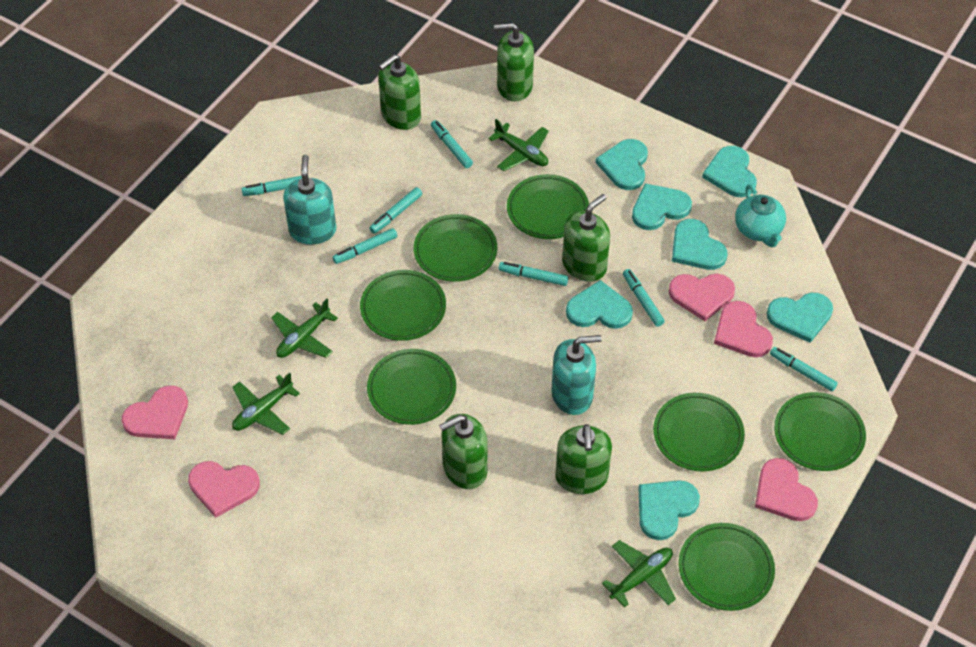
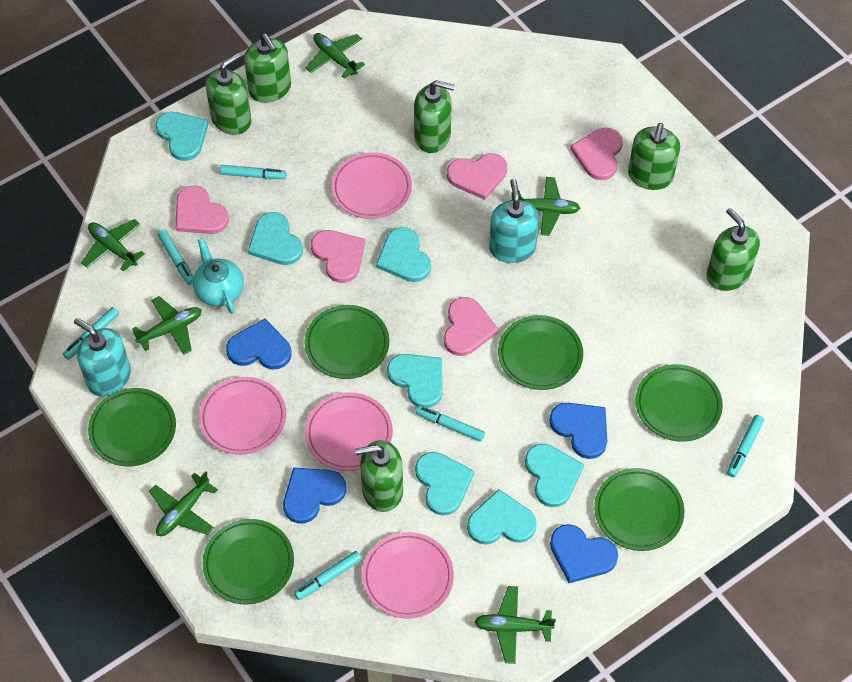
blue heart: none = 0 -> [226,319,292,370] [283,467,346,524] [549,403,607,459] [550,524,618,583] = 4
green plane: [232,373,300,435] [271,299,338,358] [488,119,549,171] [602,540,676,608] = 4 -> [81,219,145,272] [132,296,202,355] [149,471,218,536] [306,33,365,79] [474,586,556,664] [511,177,580,236] = 6
green plate: [360,270,446,341] [367,349,456,425] [414,214,497,282] [507,174,589,239] [653,393,745,471] [678,523,775,611] [774,392,866,471] = 7 -> [88,388,176,467] [202,519,294,605] [304,305,390,379] [498,315,583,390] [594,468,684,551] [636,364,723,442] = 6
green soap dispenser: [378,54,421,130] [439,414,487,489] [494,23,534,102] [555,424,612,494] [562,194,610,282] = 5 -> [205,53,251,135] [244,34,291,103] [355,440,403,512] [414,80,455,153] [628,123,680,190] [707,208,760,291] = 6
pink plate: none = 0 -> [199,377,286,455] [305,392,393,471] [332,152,412,219] [362,532,454,619] = 4
turquoise marker: [242,176,309,196] [332,228,397,264] [369,187,422,234] [431,120,473,168] [498,262,568,286] [623,269,665,327] [770,347,838,392] = 7 -> [63,307,119,360] [158,230,194,285] [220,165,286,179] [294,551,362,600] [416,406,485,442] [727,415,764,477] = 6

